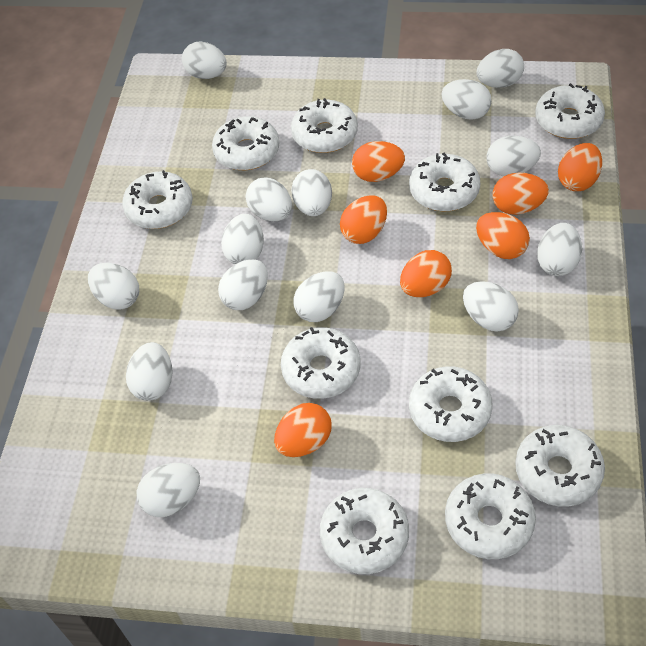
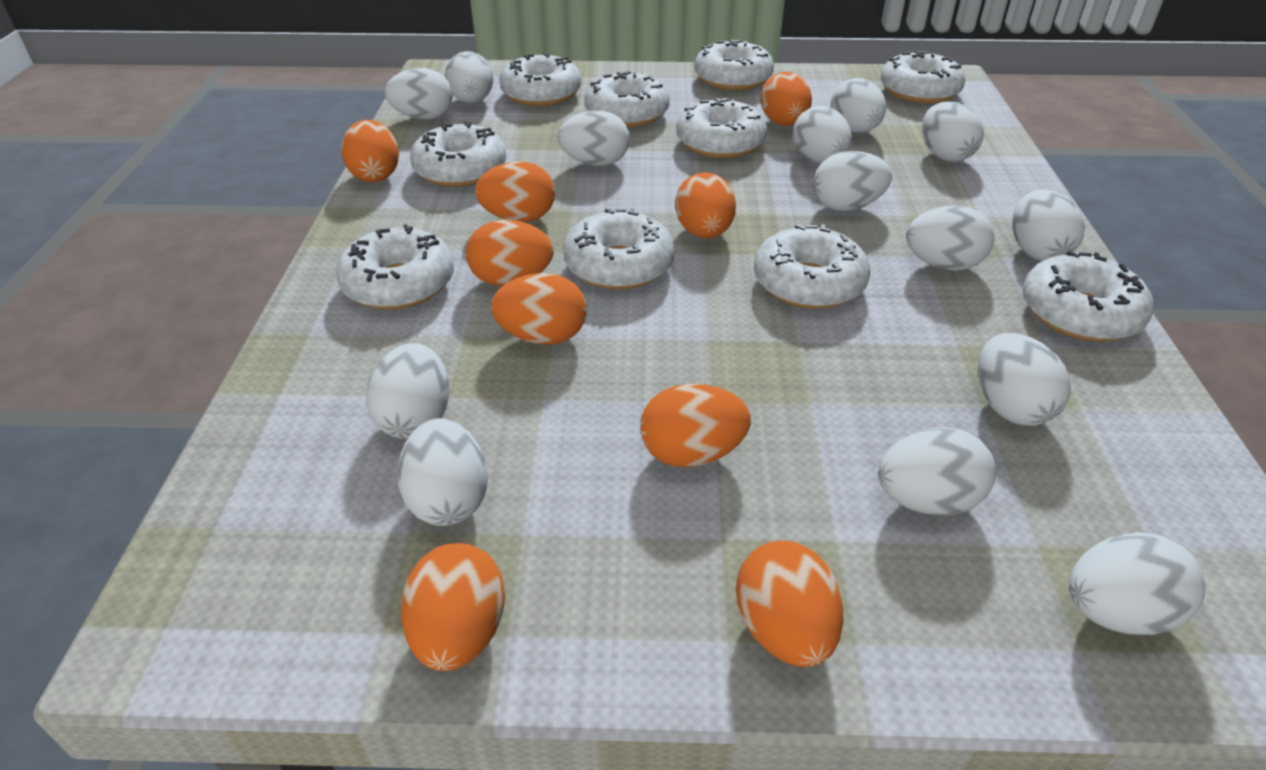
orange egg: [274,403,331,457] [340,195,387,244] [352,141,405,182] [400,250,452,297] [476,212,530,259] [493,173,549,215] [558,143,602,191] = 7 -> [341,120,399,182] [401,543,505,671] [466,220,554,286] [475,161,555,222] [491,273,587,345] [640,384,751,468] [675,172,736,238] [736,541,844,667] [760,72,812,126] = 9

